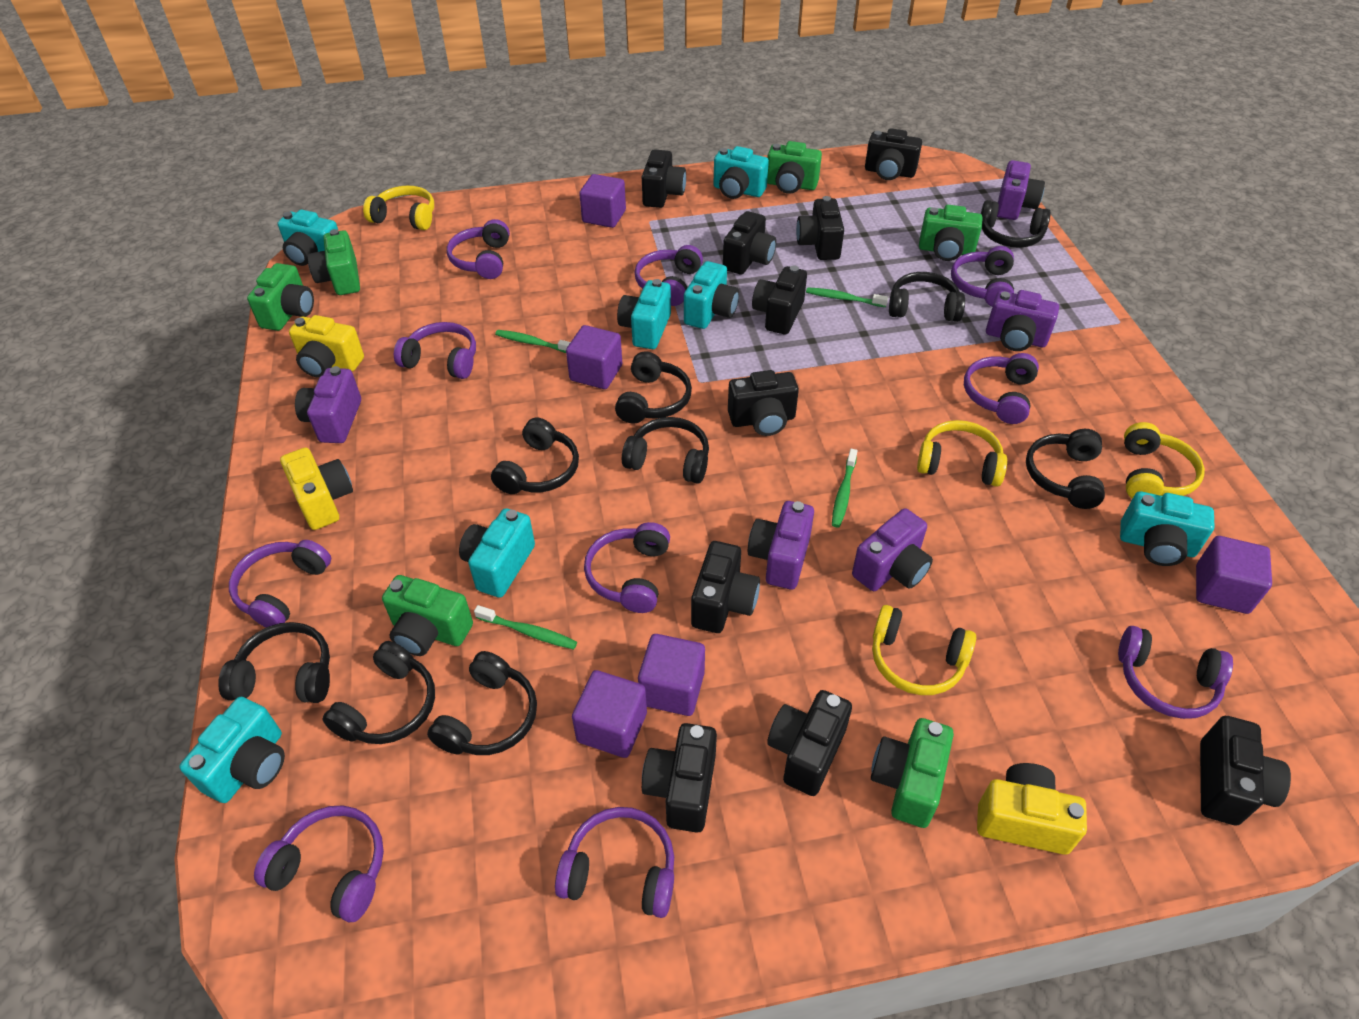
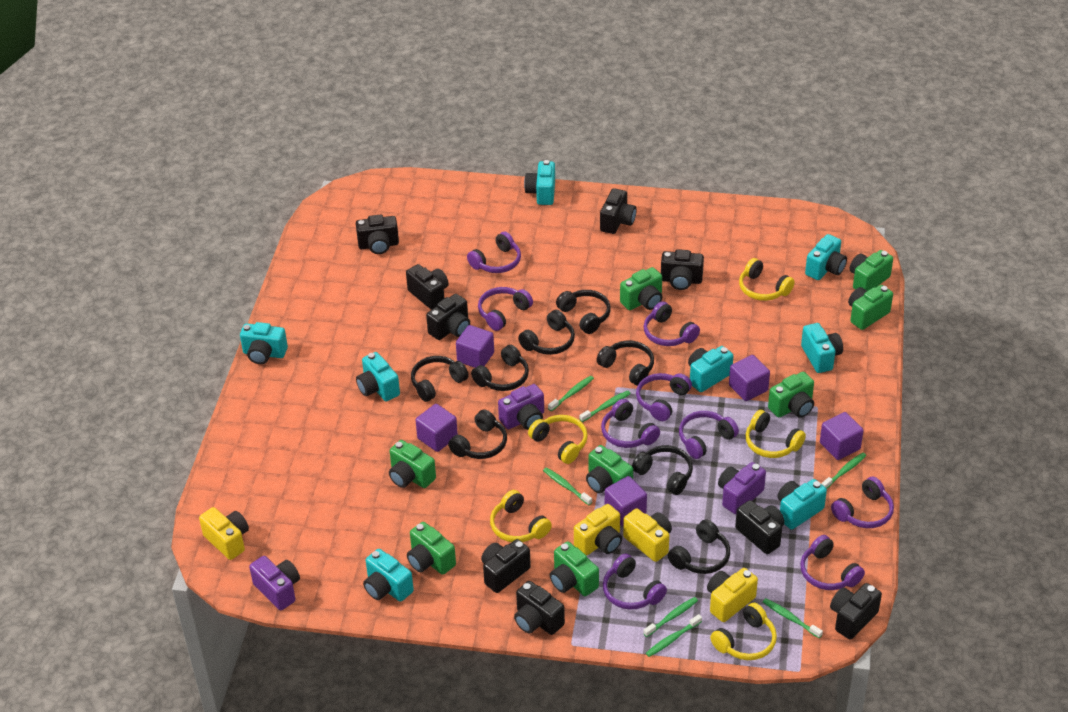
black camera: [642,149,686,208] [642,723,717,833] [691,541,760,633] [723,211,776,274] [728,370,799,436] [752,265,807,334] [767,690,852,796] [796,196,844,260] [865,128,922,180] [1200,716,1291,825] = 10 -> [356,214,399,254] [406,264,449,310] [426,294,470,340] [481,539,531,593] [514,581,565,635] [600,188,637,234] [661,249,704,290] [735,500,785,554] [830,583,882,640] = 9
black headphones: [218,622,330,703] [322,641,435,744] [427,651,537,755] [491,417,579,494] [615,351,692,424] [622,417,709,484] [889,272,965,322] [981,200,1051,248] [1026,429,1105,509] = 9 -> [411,356,469,402] [448,409,507,459] [471,345,529,391] [518,310,575,355] [556,290,611,334] [597,341,654,386] [632,445,693,495] [668,519,730,574] = 8
green camera: [247,263,314,331] [307,229,360,295] [382,575,473,656] [767,141,822,194] [871,718,954,828] [919,205,983,261] = 6 -> [389,440,436,488] [407,522,456,575] [550,541,599,596] [586,445,633,493] [620,267,662,310] [768,372,814,418] [848,285,893,330] [850,250,893,291] = 8
green toothbrush: [474,605,577,649] [495,330,570,353] [806,287,888,307] [832,449,857,527] = 4 -> [543,467,592,505] [548,376,594,411] [580,390,631,422] [643,597,698,637] [646,614,702,657] [763,598,823,638] [822,453,866,489] = 7
purple camera: [295,366,361,443] [748,501,814,590] [852,508,933,591] [986,290,1059,351] [997,160,1045,220] = 5 -> [249,556,300,610] [498,384,544,430] [718,462,766,514] = 3
purple headphones: [229,540,331,628] [254,806,384,922] [394,322,476,379] [447,219,510,279] [555,807,674,918] [584,522,670,613] [635,245,703,306] [951,246,1014,307] [964,353,1039,424] [1118,626,1233,719] = 10 -> [467,232,521,273] [478,287,533,331] [601,399,660,448] [603,554,667,610] [636,373,692,421] [644,301,700,346] [679,411,739,459] [800,535,865,590] [831,477,894,528] = 9
turquoise camera: [179,697,285,803] [278,210,338,266] [459,508,535,598] [617,279,671,349] [684,261,739,329] [713,146,769,199] [1120,491,1215,566] = 7 -> [240,322,288,364] [356,352,400,402] [363,549,414,602] [524,160,555,205] [688,346,733,392] [778,479,827,529] [801,323,843,373] [805,234,847,280] = 8
yellow camera: [280,447,353,530] [289,315,364,378] [977,763,1087,855] = 3 -> [199,507,249,560] [574,504,622,556] [623,509,672,562] [707,568,758,622] = 4
yellow headphones: [363,185,434,230] [872,605,976,695] [917,420,1007,487] [1124,422,1205,499] = 4 -> [490,490,552,542] [528,415,588,464] [710,603,777,660] [739,258,795,301] [745,410,806,458] = 5

